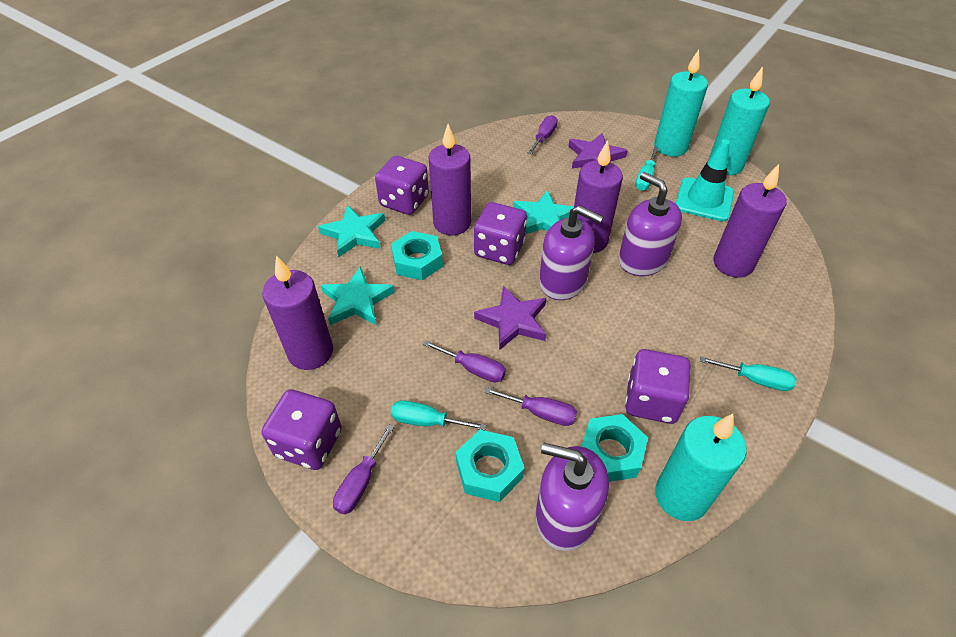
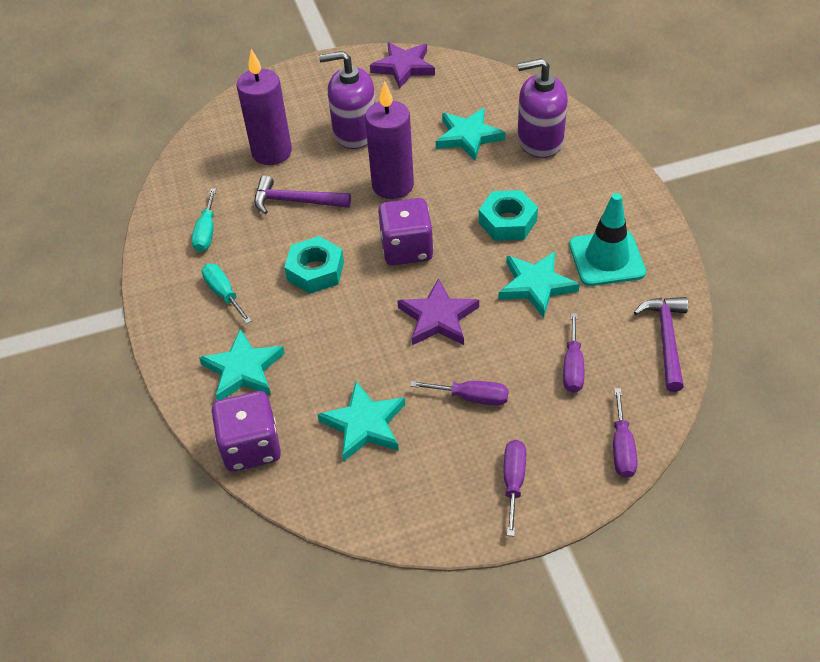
purple candle: [262,255,333,370] [429,124,471,235] [574,140,623,253] [713,164,787,278] = 4 -> [236,49,292,165] [365,81,414,199] = 2
purple dice: [262,390,342,470] [375,156,429,215] [474,202,527,265] [625,349,691,424] = 4 -> [212,391,281,472] [378,198,434,265] = 2
purple hammer: none = 0 -> [254,175,351,214] [634,297,688,392] = 2
purple soap dispenser: [536,443,609,551] [539,205,604,300] [619,172,682,276] = 3 -> [319,51,375,149] [517,58,568,158] = 2
turquoise candle: [654,49,708,157] [655,414,747,521] [709,67,770,175] = 3 -> none = 0
turquoise nut: [391,231,443,281] [456,430,525,502] [581,414,648,482] = 3 -> [284,236,344,294] [479,190,538,241] = 2
turquoise screwdriver: [391,400,486,431] [635,147,659,191] [700,357,796,391] = 3 -> [192,189,216,252] [202,264,252,324] = 2
turquoise star: [318,205,385,257] [321,266,395,325] [513,190,574,234] = 3 -> [199,329,285,401] [317,381,405,461] [436,108,506,161] [498,251,580,318] = 4

